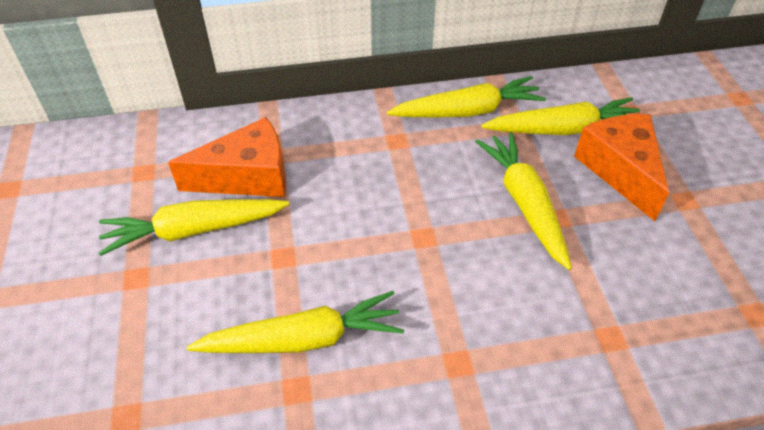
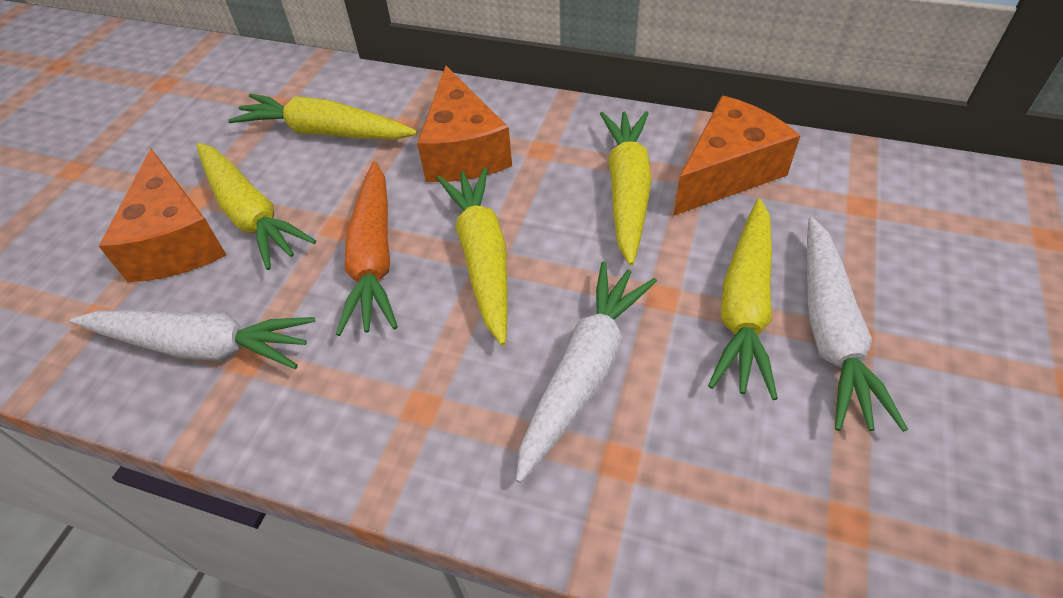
orange carrot: none = 0 -> [336,161,398,336] = 1
orange cheese: [168,117,286,197] [574,114,669,221] = 2 -> [99,149,226,282] [417,66,512,182] [673,96,801,216] = 3
white carrot: none = 0 -> [70,310,315,369] [516,262,657,483] [807,217,908,432] = 3

